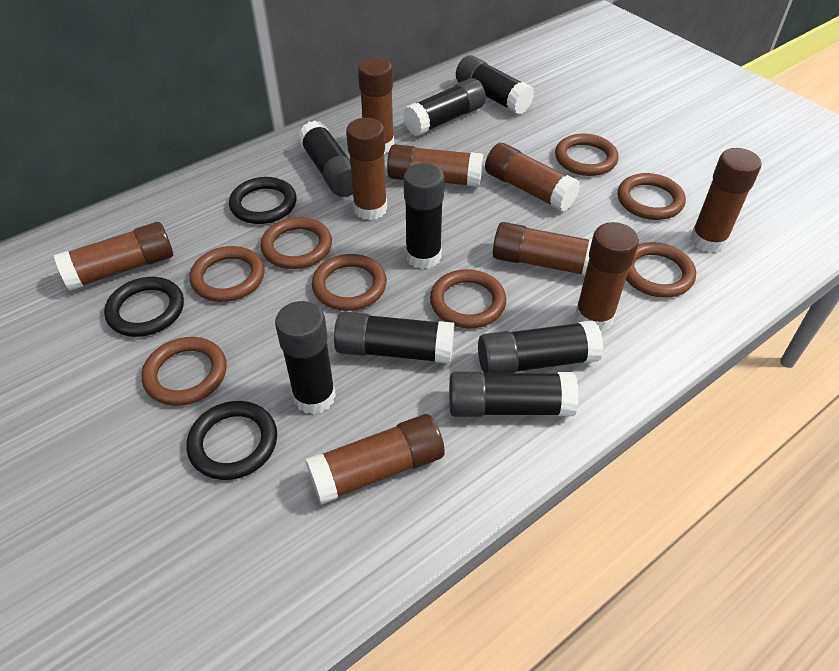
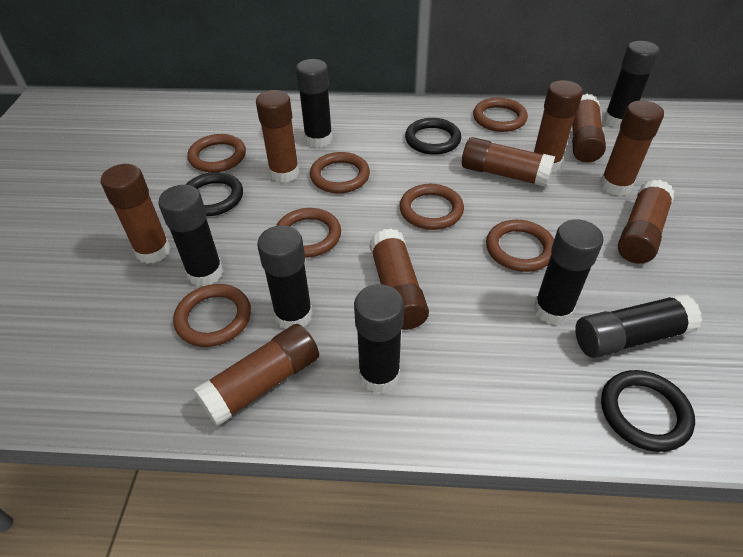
black glue stick: [275,301,336,415] [298,120,353,197] [334,311,454,364] [403,78,486,136] [404,163,445,269] [449,371,579,417] [456,55,534,114] [478,320,603,373] = 8 -> [158,185,224,286] [257,225,313,329] [296,59,332,148] [354,284,404,393] [534,219,604,325] [575,294,702,358] [604,41,660,129] = 7
brown ring: [142,337,227,406] [190,246,265,302] [261,217,332,269] [312,254,387,311] [430,269,506,328] [555,134,619,176] [618,173,686,220] [626,242,696,298] = 8 -> [173,284,251,347] [187,134,246,173] [276,208,341,258] [310,152,370,193] [399,184,464,230] [473,98,528,132] [486,220,554,272] = 7

